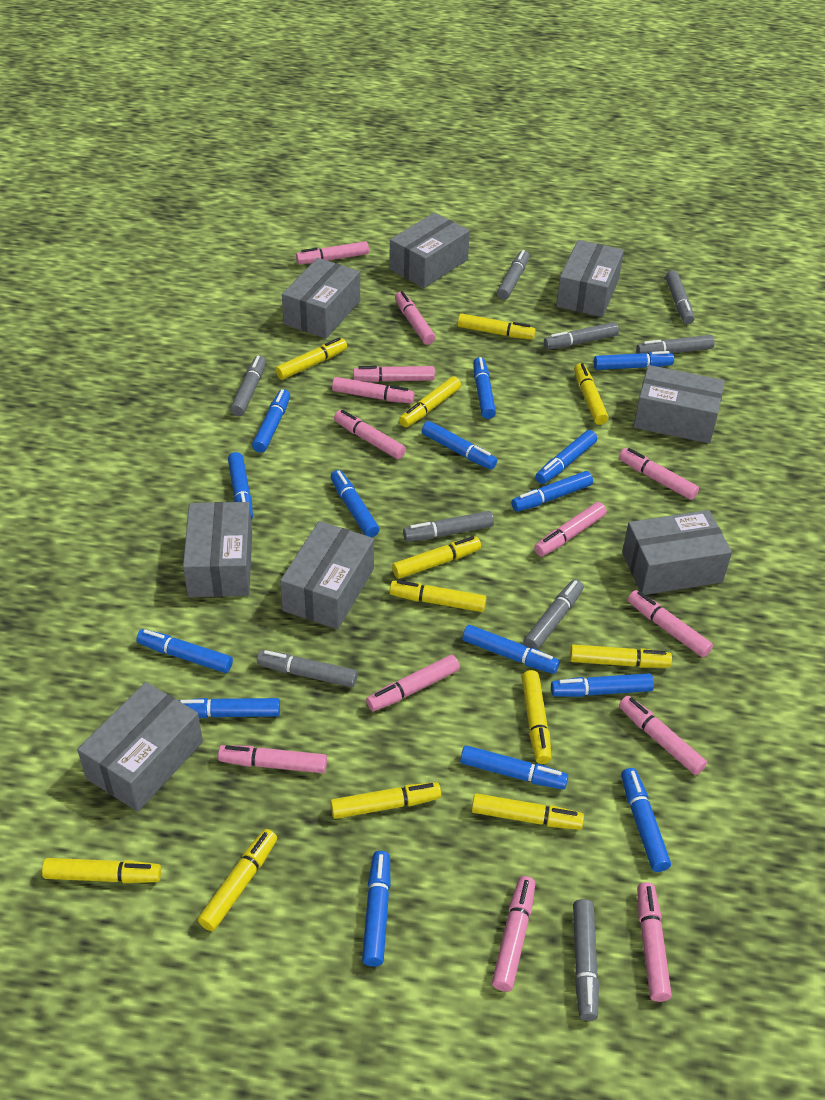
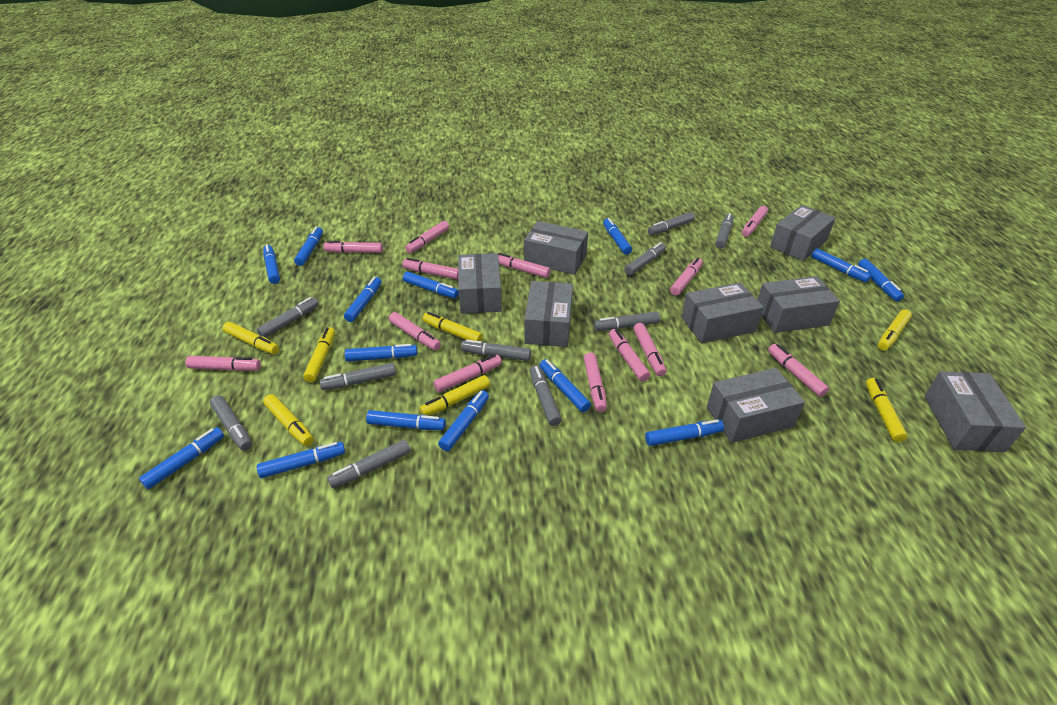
blue marker: [136,629,233,673] [178,698,280,718] [228,452,253,520] [252,389,290,453] [331,470,380,537] [362,851,391,967] [422,421,497,469] [460,745,568,790] [462,625,560,674] [473,357,496,419] [511,471,593,512] [536,430,597,484] [551,673,654,697] [594,351,674,370] [621,768,671,872] = 15 -> [139,427,224,489] [257,442,345,478] [263,244,280,284] [294,227,323,266] [344,277,382,322] [345,344,417,362] [366,410,446,430] [403,272,459,298] [438,390,489,451] [539,359,591,412] [603,218,632,255] [645,419,724,446] [811,248,871,283] [858,259,904,301] = 14
grey marker: [230,356,266,416] [257,650,358,687] [403,511,494,542] [497,250,529,300] [524,579,584,650] [544,322,619,349] [573,899,599,1021] [636,335,715,354] [666,271,694,324] = 9 -> [210,395,252,451] [257,297,319,338] [320,363,396,390] [327,440,411,488] [461,340,531,361] [530,365,562,426] [594,312,660,331] [625,242,666,275] [648,212,695,235] [715,213,733,248] = 10
yellow marker: [42,858,161,883] [198,829,277,931] [275,338,347,380] [330,782,441,819] [390,580,486,612] [392,536,481,579] [399,376,461,427] [457,313,536,340] [472,793,584,830] [522,670,551,764] [570,644,672,668] [574,363,608,425] = 12 -> [223,322,279,354] [263,394,314,446] [303,327,335,382] [420,375,490,416] [422,312,483,341] [866,378,908,442] [878,309,912,351] = 7

